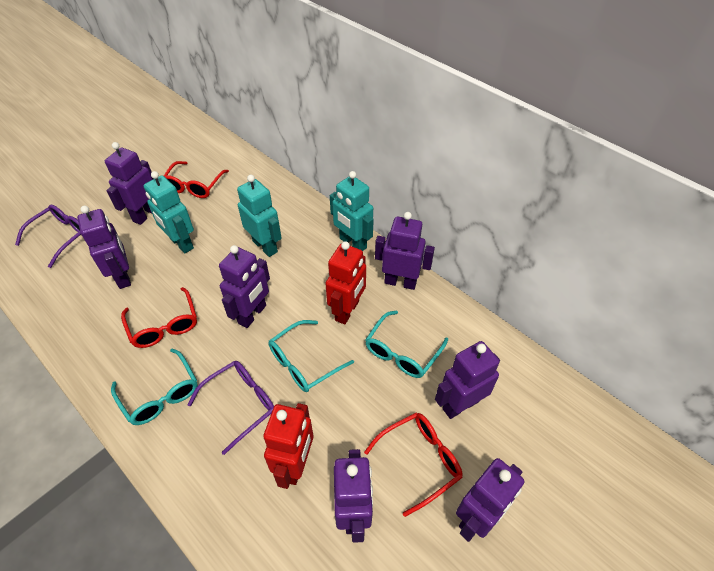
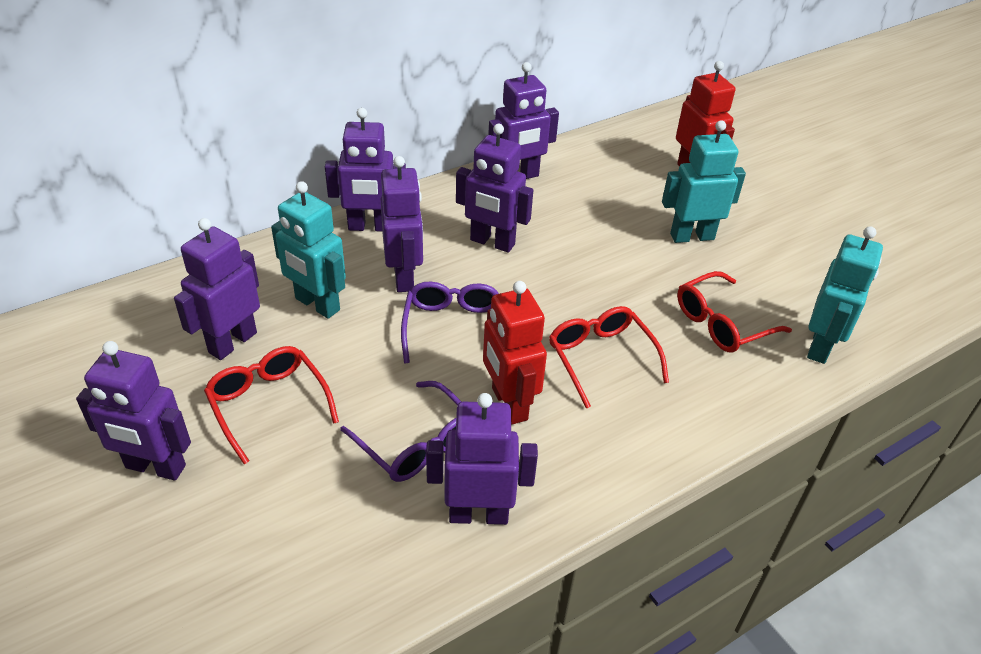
turquoise glasses: [111,349,198,425] [268,320,354,392] [365,310,448,378] = 3 -> none = 0

